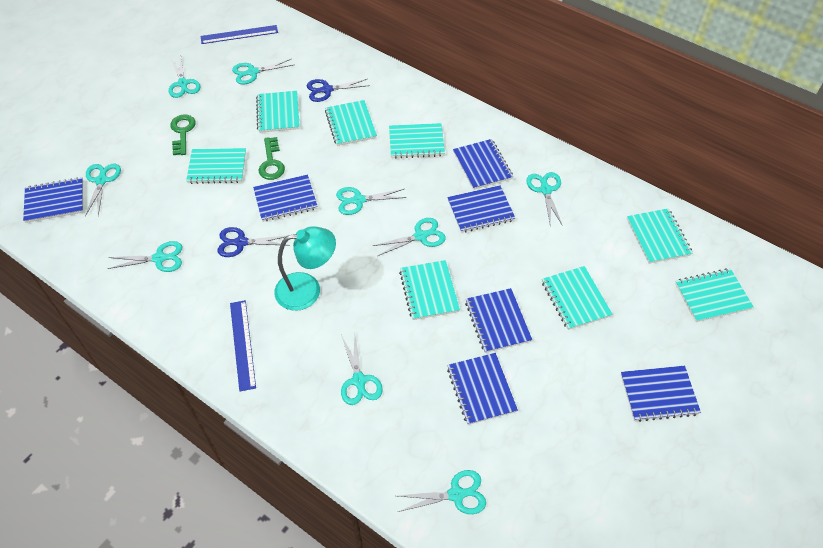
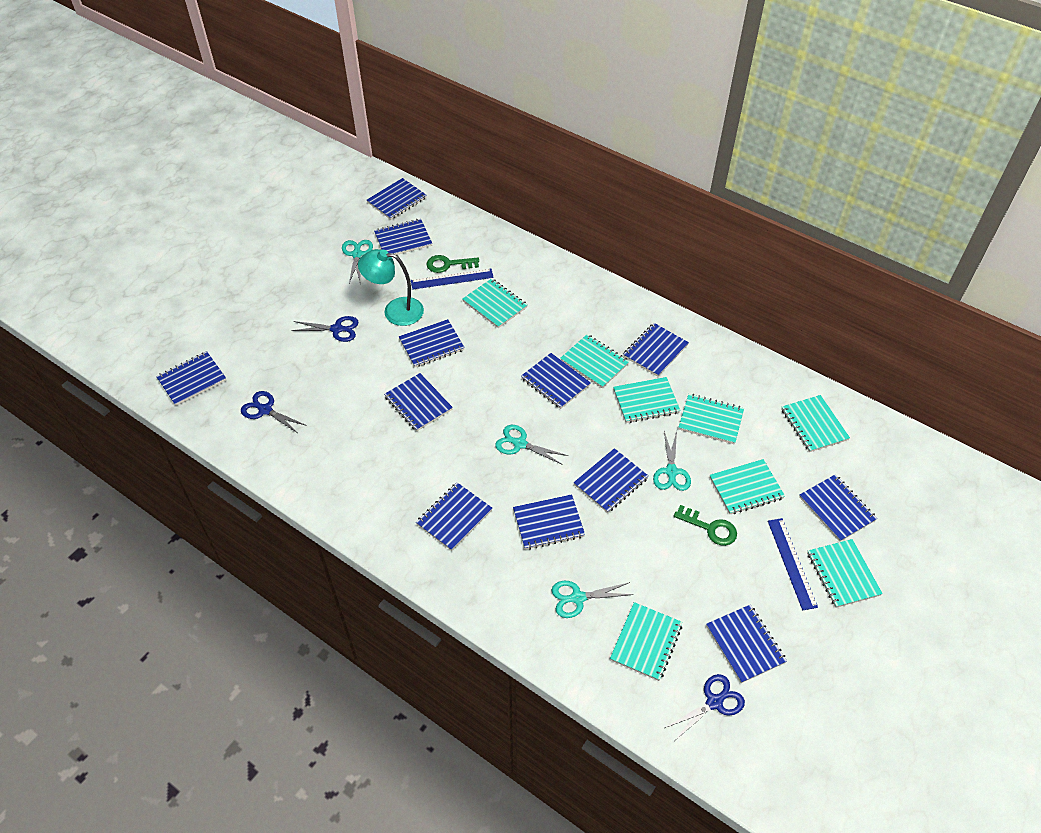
blue notebook: [23,177,83,223] [253,175,318,222] [447,185,515,233] [447,353,518,425] [453,139,513,190] [465,288,532,353] [621,366,701,422] = 7 -> [156,351,226,406] [367,178,427,220] [374,219,432,255] [384,373,453,431] [399,319,465,367] [416,483,493,551] [513,494,585,550] [521,353,591,409] [573,448,648,513] [623,323,689,377] [706,605,787,683] [799,474,877,542] = 12
blue scissors: [217,227,290,257] [307,79,370,102] = 2 -> [241,391,307,434] [291,316,359,342] [665,674,745,740] = 3
turquoise scissors: [85,164,121,216] [107,241,182,272] [169,56,201,98] [232,59,293,85] [336,187,407,215] [341,335,383,405] [373,218,446,256] [398,470,486,514] [526,172,563,226] = 9 -> [342,240,373,283] [495,425,568,465] [552,581,634,618] [653,431,691,491] = 4

